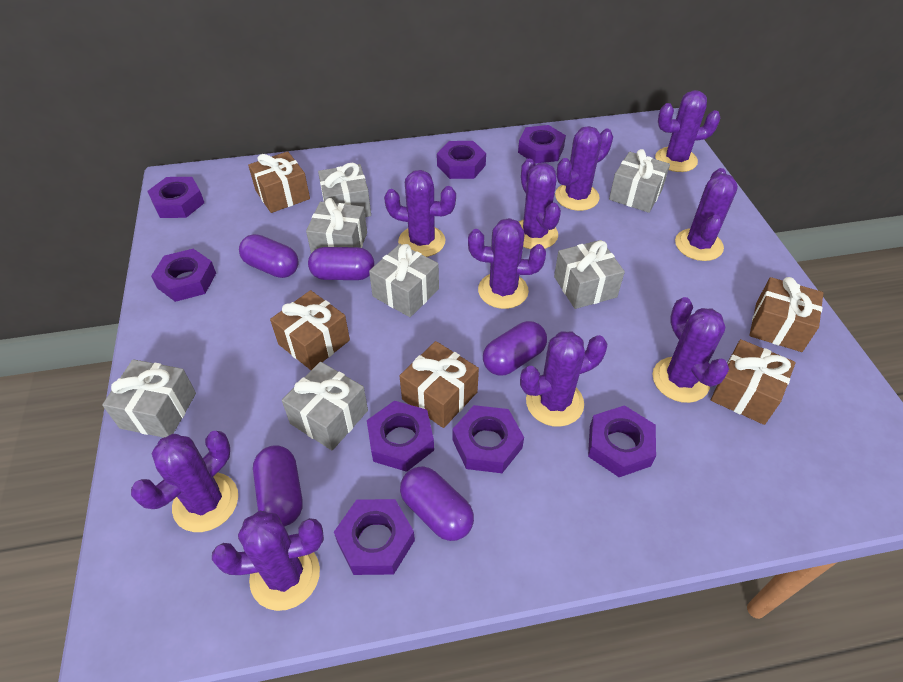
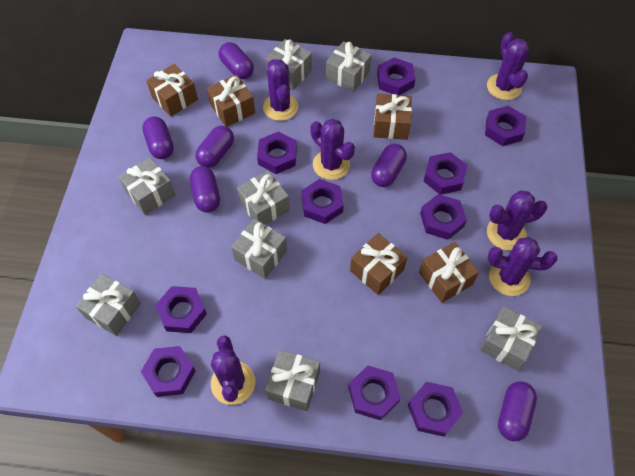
grey gift: [102,359,196,438] [282,362,368,450] [306,198,367,253] [318,163,371,217] [369,244,439,317] [554,240,625,309] [609,149,670,213] = 7 -> [75,274,141,336] [119,157,176,215] [231,219,287,279] [237,170,290,225] [265,350,320,411] [266,39,312,90] [326,41,372,92] [480,306,542,371] = 8
purple cactus: [131,431,238,532] [212,511,324,611] [384,170,456,257] [468,218,546,309] [519,159,561,249] [520,331,607,427] [555,126,613,211] [653,297,729,403] [655,90,720,172] [675,168,738,261] = 10 -> [211,336,255,405] [263,59,298,121] [310,119,355,180] [487,32,529,100] [487,190,548,251] [488,237,558,296] = 6
purple capsule: [239,234,299,278] [253,445,302,527] [308,247,374,280] [400,466,474,541] [483,321,547,376] = 5 -> [142,117,174,159] [190,166,220,213] [195,126,234,168] [219,42,254,79] [371,144,407,187] [498,381,537,441] = 6
purple nut: [147,177,204,218] [151,249,216,302] [334,499,415,575] [367,401,434,472] [437,141,486,179] [452,405,524,473] [518,125,566,164] [588,405,656,477] = 8 -> [141,346,196,397] [156,286,207,333] [257,131,297,174] [302,179,344,224] [348,366,401,420] [377,57,415,95] [408,382,463,437] [420,194,467,240] [423,152,467,195] [485,106,526,146] = 10

